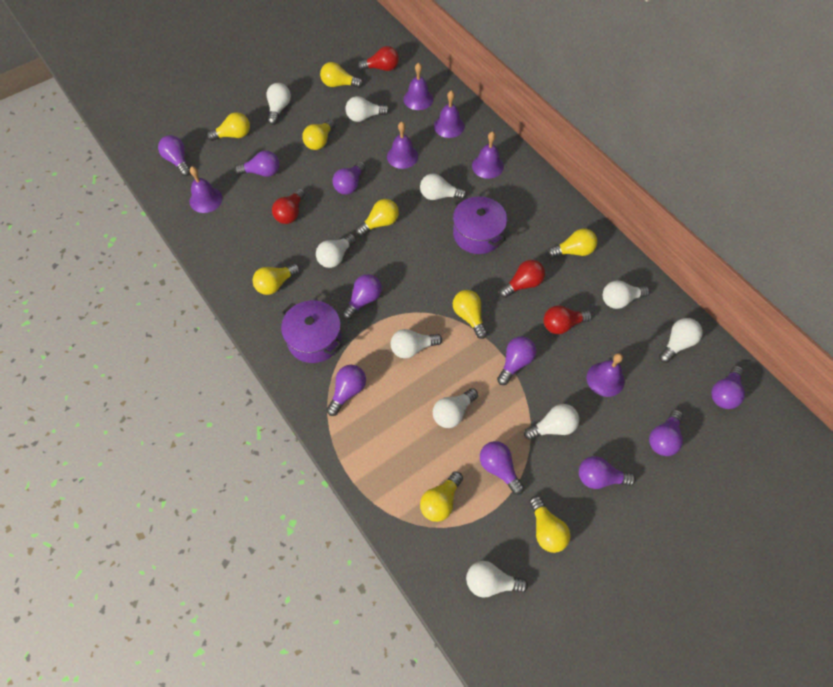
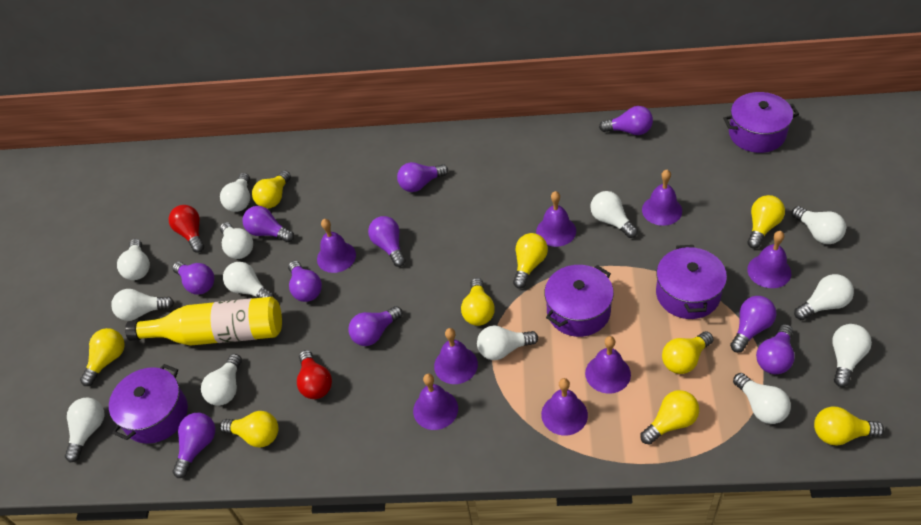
purple bell: [189,166,222,213] [387,122,418,169] [403,63,433,110] [434,91,465,138] [472,131,504,179] [587,353,625,397] = 6 -> [317,219,356,273] [413,374,458,430] [434,328,478,384] [536,191,576,247] [541,378,588,436] [585,336,631,394] [642,170,682,226] [747,231,791,288] = 8
purple pot: [281,300,342,363] [453,196,507,254] = 2 -> [109,364,188,444] [545,265,614,337] [656,245,727,319] [723,92,799,153] = 4
red light bulb: [272,188,305,224] [357,46,399,71] [499,260,545,298] [543,305,592,334] = 4 -> [169,205,204,253] [297,350,332,399] = 2
white light bulb: [267,83,291,125] [316,234,356,268] [345,96,389,122] [391,329,442,359] [420,173,467,200] [433,388,478,428] [466,561,528,597] [524,404,579,440] [603,280,650,309] [659,318,703,363] = 10 -> [65,397,104,463] [111,289,174,321] [117,239,150,280] [201,354,242,406] [220,173,250,212] [220,222,253,259] [223,262,274,298] [477,325,538,360] [590,191,638,238] [733,373,791,424] [792,206,846,244] [794,274,854,320] [832,324,872,387] = 13
yellow bottle: none = 0 -> [125,297,282,346] = 1

